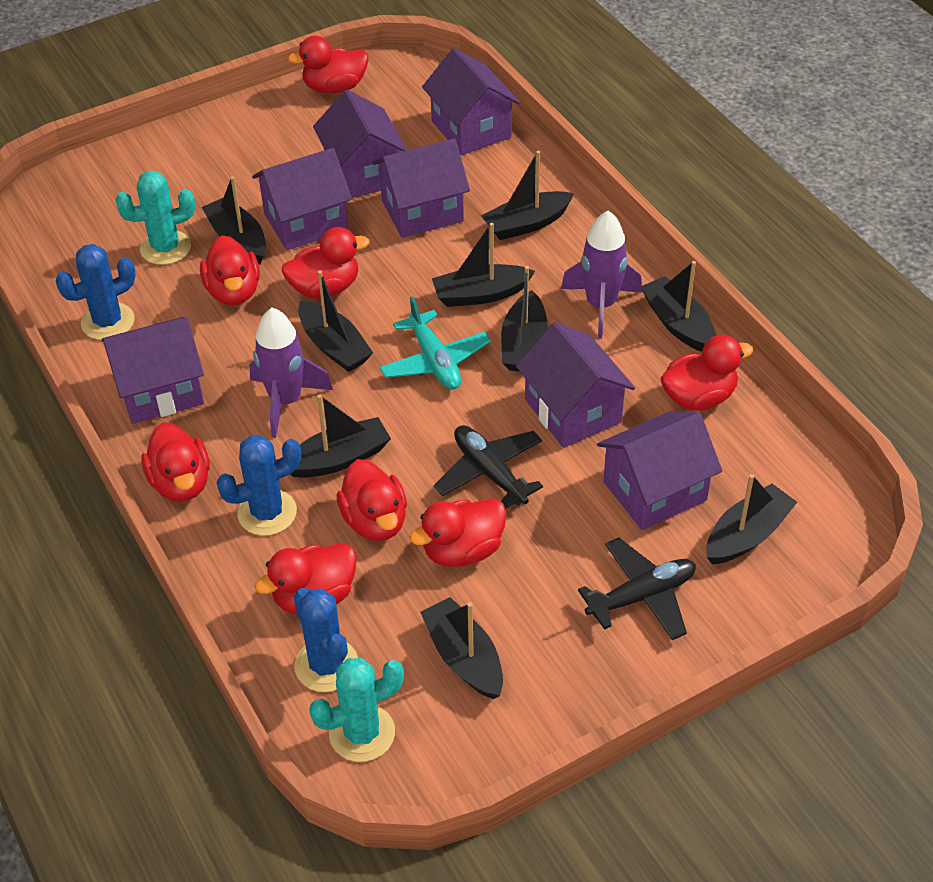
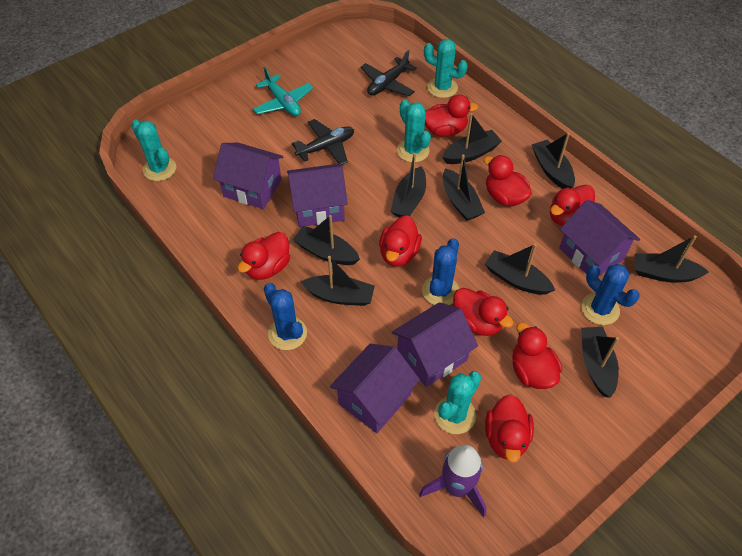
purple house: [102,317,204,424] [252,148,352,250] [313,90,407,198] [373,139,470,238] [422,48,520,155] [516,322,635,448] [597,411,722,530] = 7 -> [213,143,284,209] [287,164,348,227] [330,343,420,433] [392,302,478,387] [559,200,640,276] = 5
purple rocket: [250,308,333,438] [561,211,642,339] = 2 -> [419,445,486,518] = 1
turquoise cactus: [116,171,195,265] [309,658,404,762] = 2 -> [131,120,176,181] [397,100,431,162] [424,39,468,98] [435,371,481,434] = 4

